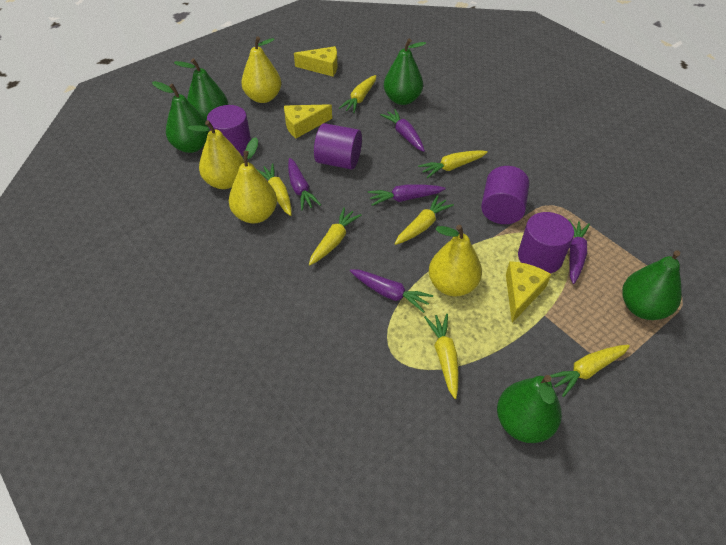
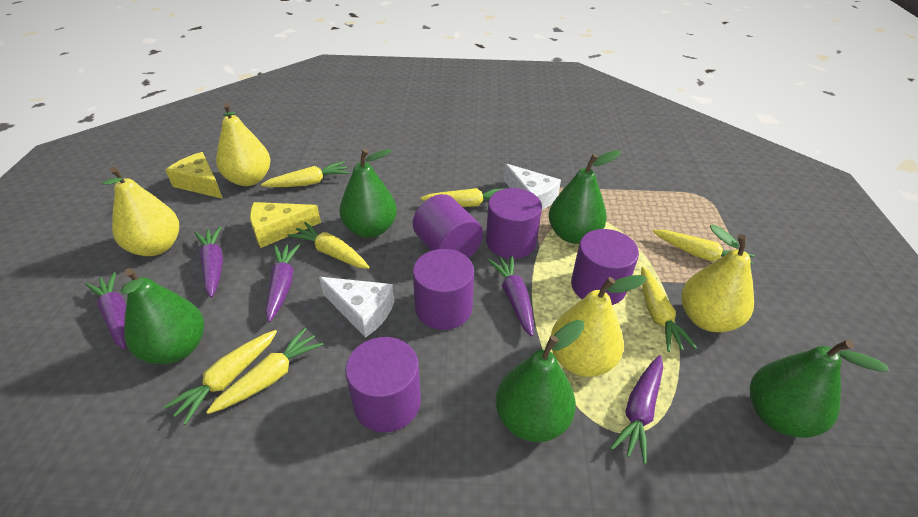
purple cylinder: [207,105,251,156] [314,123,362,169] [481,166,529,224] [518,212,574,274] = 4 -> [345,337,421,432] [413,194,483,258] [413,249,474,330] [486,188,542,259] [571,229,639,305] = 5
white cheese: none = 0 -> [319,277,394,338] [504,163,561,210] = 2
yellow cheese: [284,104,332,138] [294,46,338,77] [506,261,551,323] = 3 -> [166,152,223,199] [250,202,321,248] = 2

